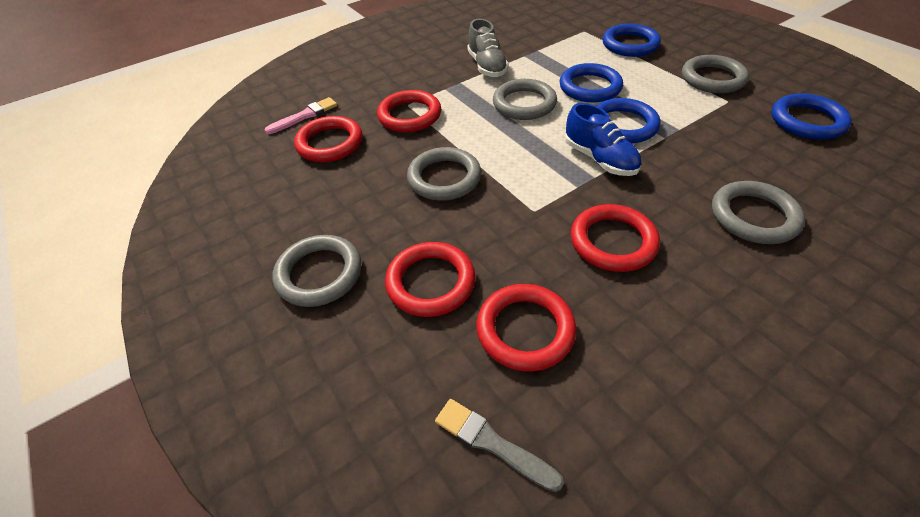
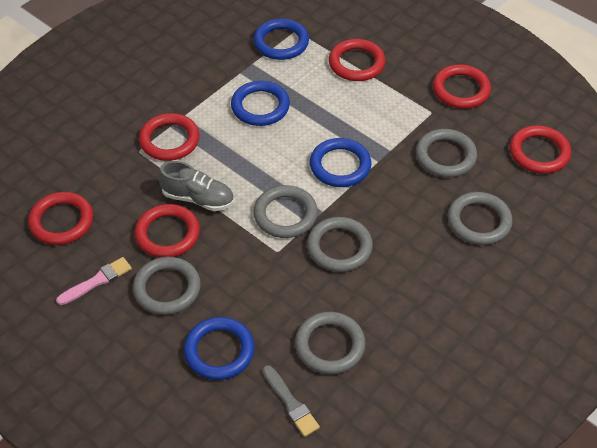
blue shoe: [565,103,641,176] = 1 -> none = 0
grey ring: [272,235,361,307] [407,147,481,201] [493,79,557,120] [682,55,749,94] [712,181,805,244] = 5 -> [133,257,201,315] [253,185,318,238] [295,312,366,374] [307,217,373,272] [416,129,477,177] [448,192,513,245] = 6
red ring: [294,116,363,162] [377,90,441,132] [385,242,476,317] [476,284,576,372] [571,204,660,272] = 5 -> [28,192,93,245] [134,204,200,258] [139,113,200,161] [329,39,386,81] [433,64,491,109] [510,125,571,174] = 6

